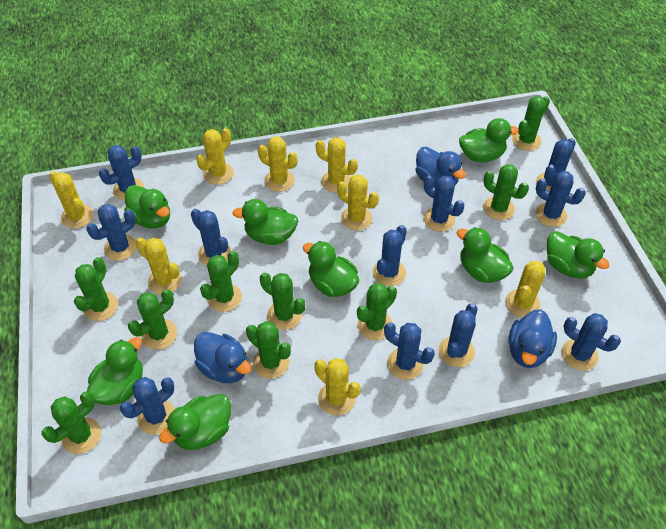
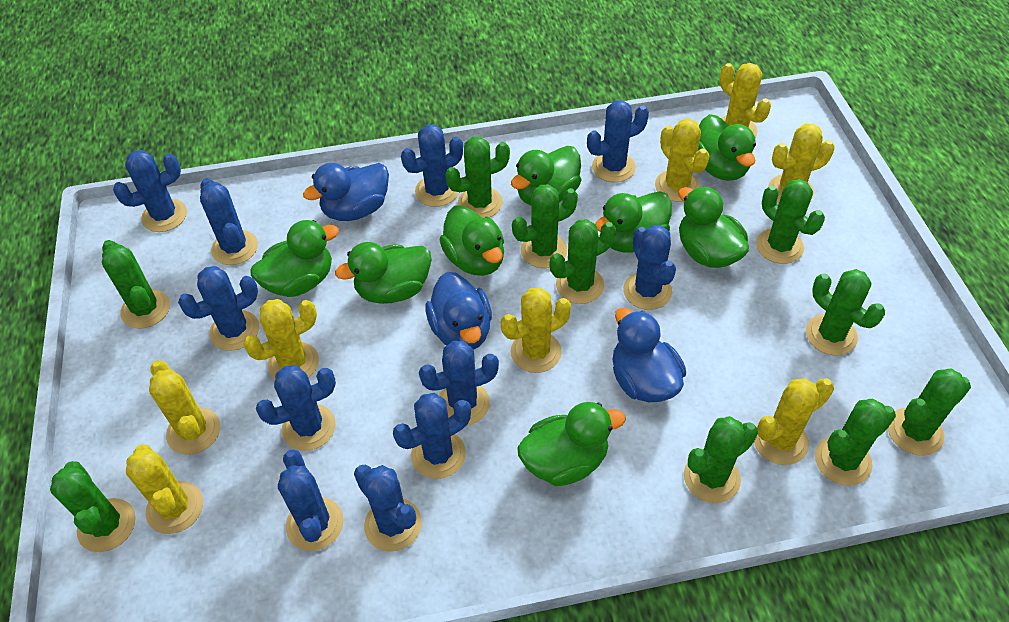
green cactus: [41,391,101,454] [74,257,118,321] [128,289,177,350] [200,251,242,312] [246,321,291,379] [260,273,305,330] [357,283,397,340] [483,164,529,220] [512,96,550,151] = 9 -> [50,461,136,552] [102,240,170,328] [445,137,510,218] [512,184,578,268] [550,219,616,304] [684,416,758,503] [756,179,825,264] [806,269,885,355] [815,399,896,486] [888,369,971,456] = 10

